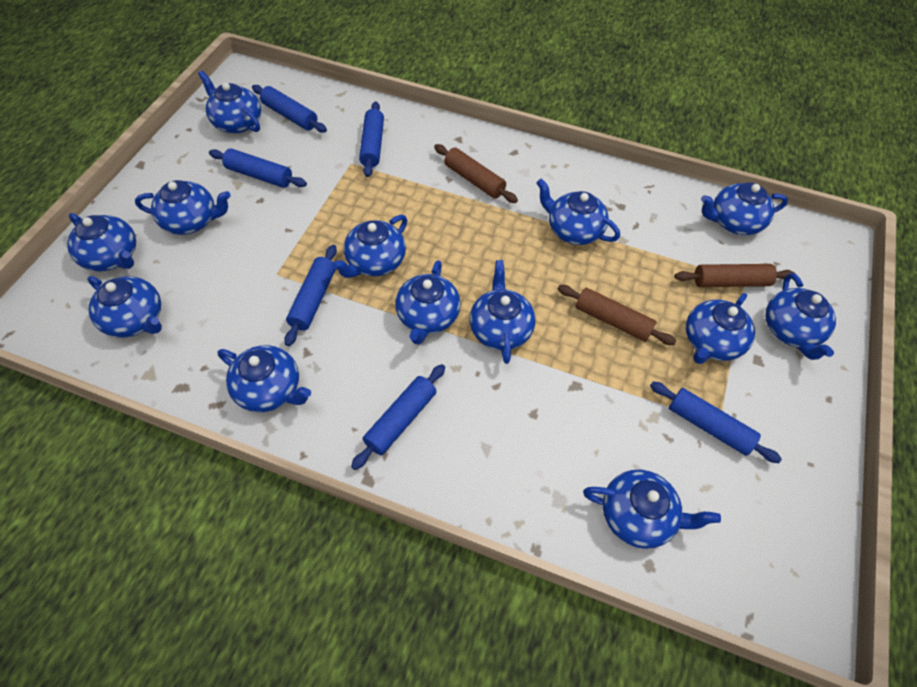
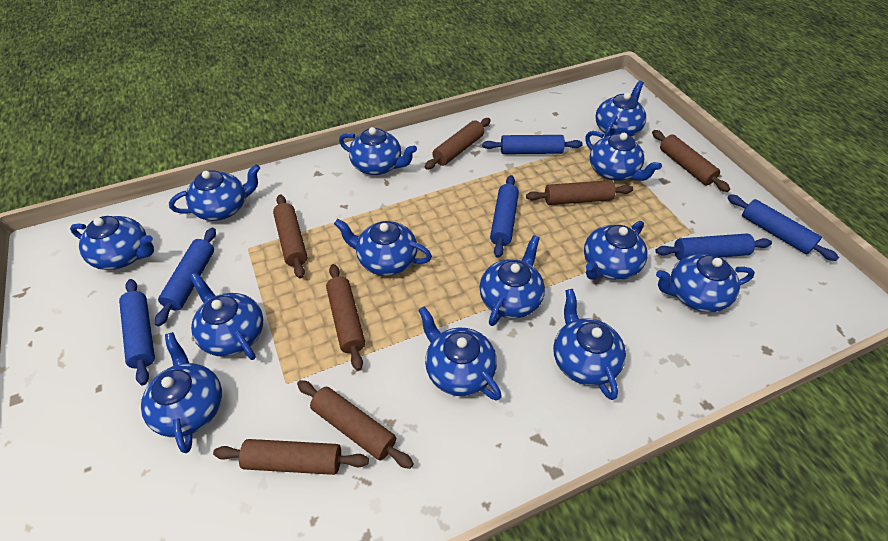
brown rolling pin: [434,144,518,203] [558,285,676,345] [675,264,795,287] = 3 -> [213,439,369,475] [273,194,307,279] [297,380,414,469] [326,264,365,371] [425,118,491,170] [526,180,633,205] [652,130,730,192] = 7

